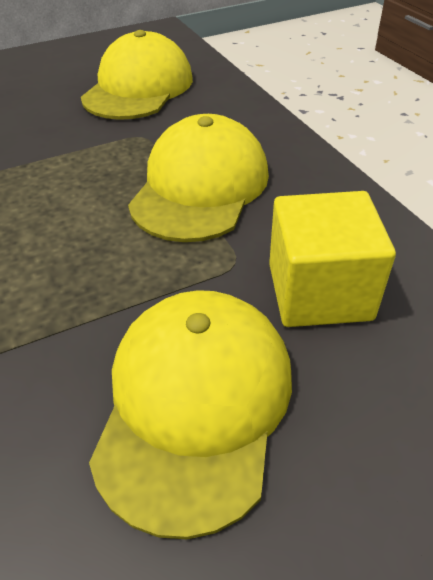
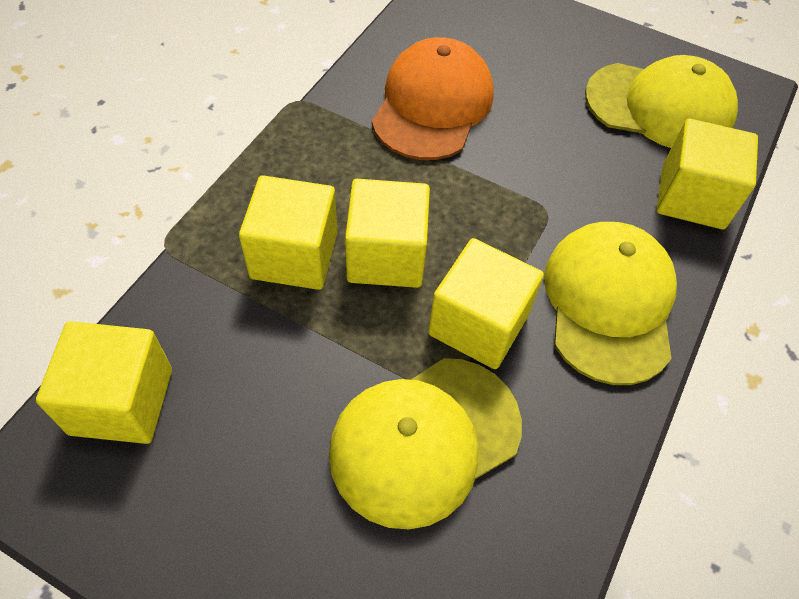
orange cap: none = 0 -> [372,37,494,160] = 1
yellow cube: [269,191,396,327] = 1 -> [36,321,172,444] [239,175,337,290] [345,179,430,288] [428,238,544,369] [657,119,758,229] = 5

